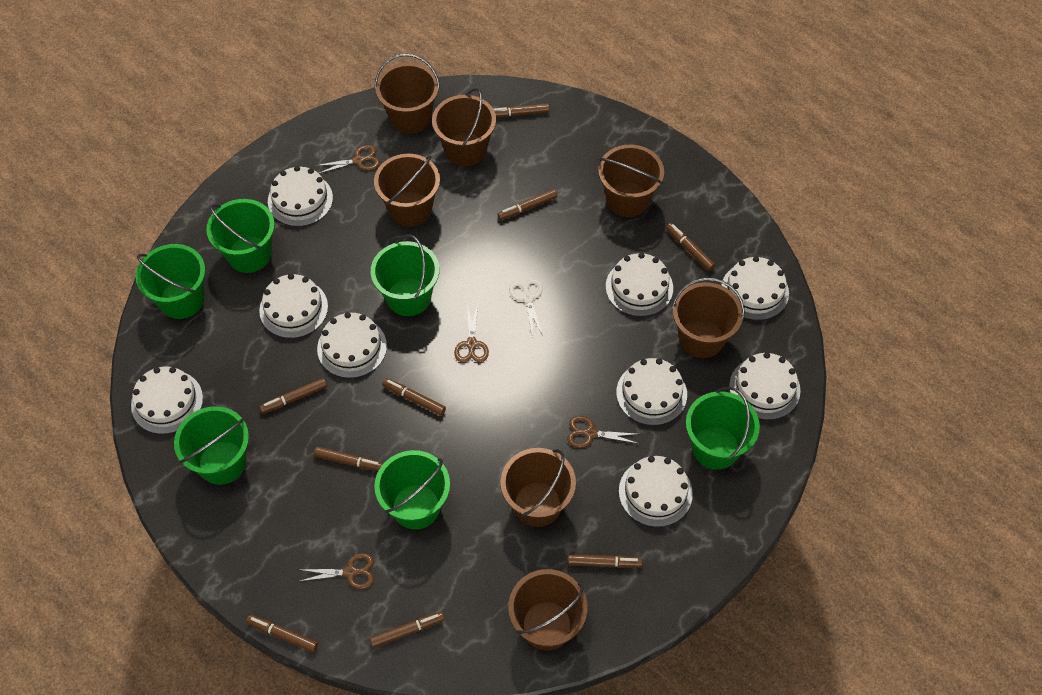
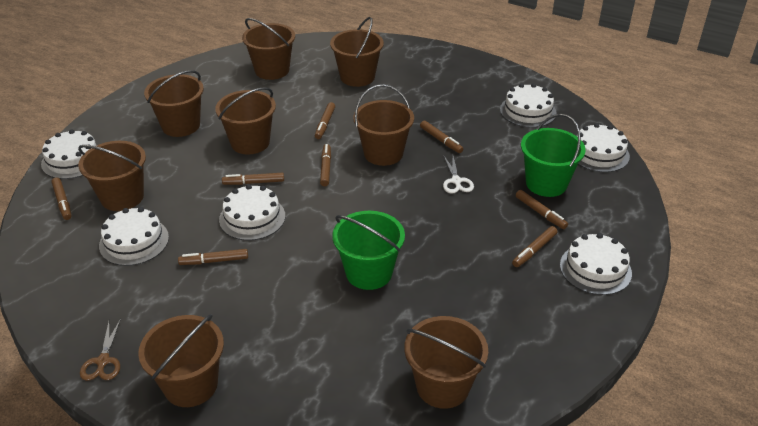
brown bucket: [374,154,440,227] [375,53,440,134] [432,88,496,166] [501,448,576,527] [508,569,588,650] [598,144,664,217] [672,278,745,358] = 7 -> [78,141,146,211] [138,314,224,407] [144,70,204,137] [215,87,276,155] [242,18,295,80] [330,17,384,87] [353,84,414,166] [404,316,488,409] = 8
brown marker: [246,615,318,653] [259,378,327,414] [314,447,384,471] [370,612,445,648] [382,378,446,416] [494,103,550,118] [497,189,557,220] [568,554,643,568] [666,223,715,271] = 9 -> [51,177,72,220] [178,249,248,265] [222,173,284,185] [315,102,335,139] [320,144,331,186] [420,121,463,153] [512,226,557,267] [516,190,568,229] = 8
brown scissors: [299,553,374,589] [314,145,380,173] [454,304,489,362] [567,416,640,448] = 4 -> [80,319,121,381] = 1
green bucket: [136,244,206,319] [174,406,249,485] [206,199,275,273] [371,234,439,316] [374,450,450,530] [686,387,760,469] = 6 -> [332,211,405,290] [521,114,586,197] = 2
white cake: [131,366,203,434] [259,274,328,338] [268,166,333,227] [317,312,387,378] [606,253,673,317] [616,358,687,425] [619,456,693,527] [721,256,789,320] [729,352,801,420] = 9 -> [41,129,97,179] [99,207,169,266] [219,184,285,240] [500,84,557,128] [560,233,632,295] [576,123,630,172] = 6

